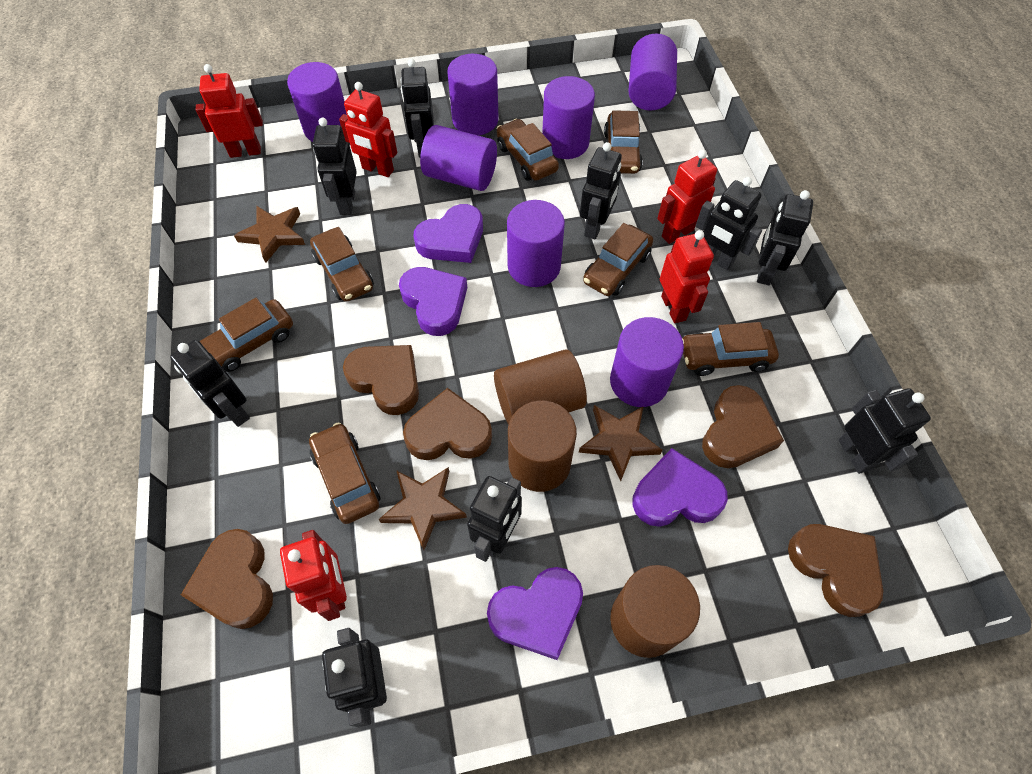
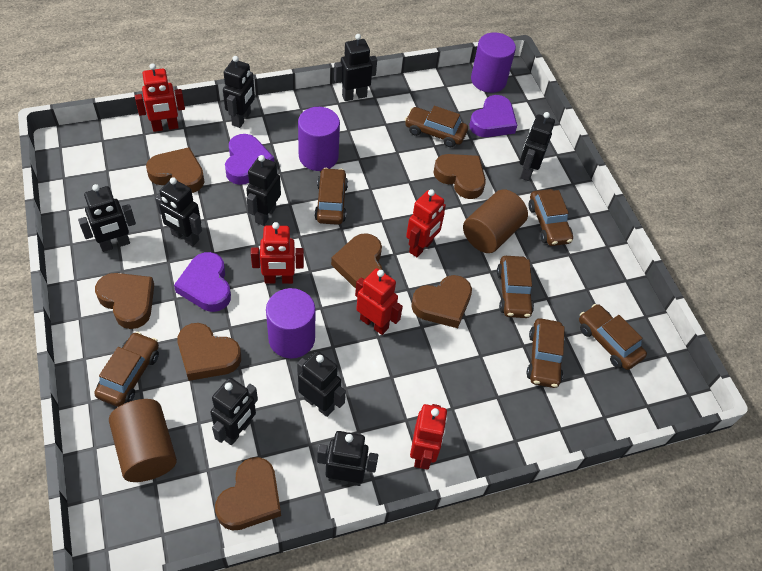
brown cylinder: [494,349,587,425] [508,401,577,492] [610,565,700,658] = 3 -> [109,399,177,482] [463,189,528,253] = 2
brown heart: [181,529,273,629] [343,345,419,415] [403,388,492,460] [702,385,784,468] [788,524,883,617] = 5 -> [95,273,154,329] [146,147,205,193] [177,323,241,381] [215,457,281,531] [331,233,382,288] [411,275,472,328] [433,154,486,199] = 7
brown star: [234,206,305,263] [379,467,467,550] [579,405,662,481] = 3 -> none = 0
purple cylinder: [287,62,347,142] [420,125,497,191] [447,54,499,135] [507,200,565,287] [542,76,595,159] [610,317,684,407] [628,34,677,111] = 7 -> [266,288,315,359] [298,107,340,171] [471,32,516,93] = 3
purple heart: [399,267,467,336] [413,204,483,263] [487,567,583,660] [632,448,728,527] = 4 -> [174,252,231,312] [225,134,274,185] [469,95,517,137] = 3

